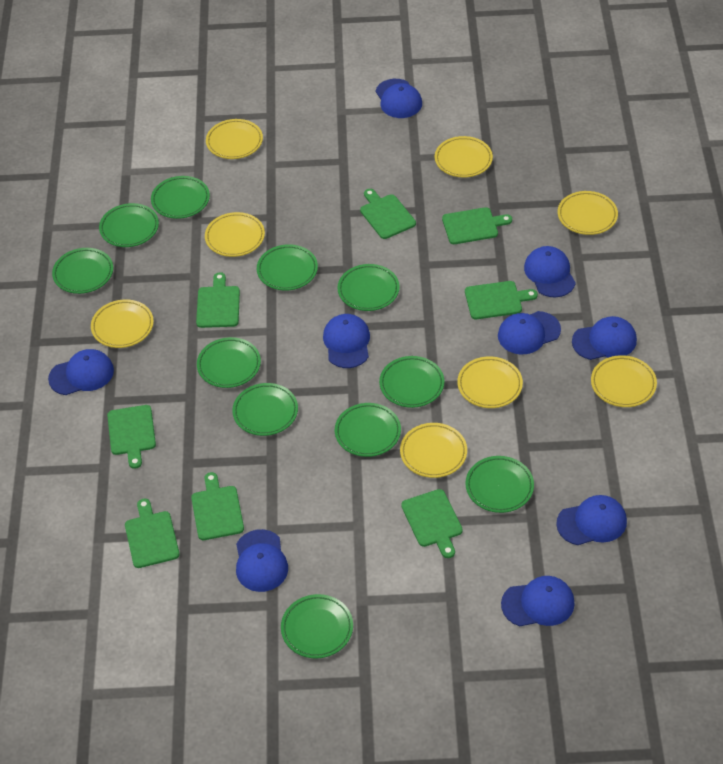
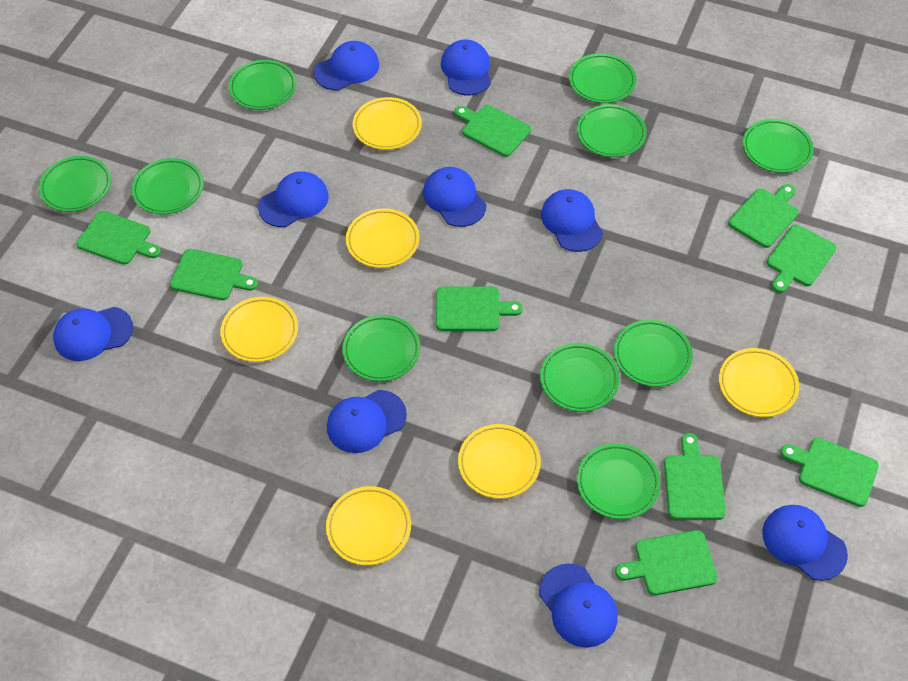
green cutting board: [107,405,156,469] [125,499,180,568] [191,472,244,540] [196,272,240,328] [360,189,416,239] [401,489,463,558] [442,207,512,244] [465,281,538,319] = 8 -> [76,211,161,265] [170,249,258,300] [436,287,523,331] [455,105,531,157] [615,530,718,595] [664,433,726,520] [728,184,799,248] [767,225,836,293] [780,438,879,507] = 9
green plate: [52,248,113,294] [99,203,159,247] [151,176,210,219] [197,337,261,388] [232,383,298,436] [257,244,318,291] [281,594,353,658] [335,403,401,457] [337,264,400,311] [379,356,444,408] [465,456,534,513] = 11 -> [39,156,111,212] [131,158,204,215] [229,60,296,110] [342,315,420,382] [540,343,620,412] [569,53,636,103] [577,104,647,157] [577,443,661,519] [614,320,693,387] [743,119,814,173] = 10
yellow plate: [91,299,154,348] [205,212,265,257] [206,119,263,159] [400,423,467,478] [435,136,493,178] [457,356,523,408] [558,191,618,235] [591,355,657,407] = 8 -> [221,297,298,362] [326,486,411,565] [346,208,419,268] [353,97,422,150] [458,424,541,499] [719,348,799,417] = 6

